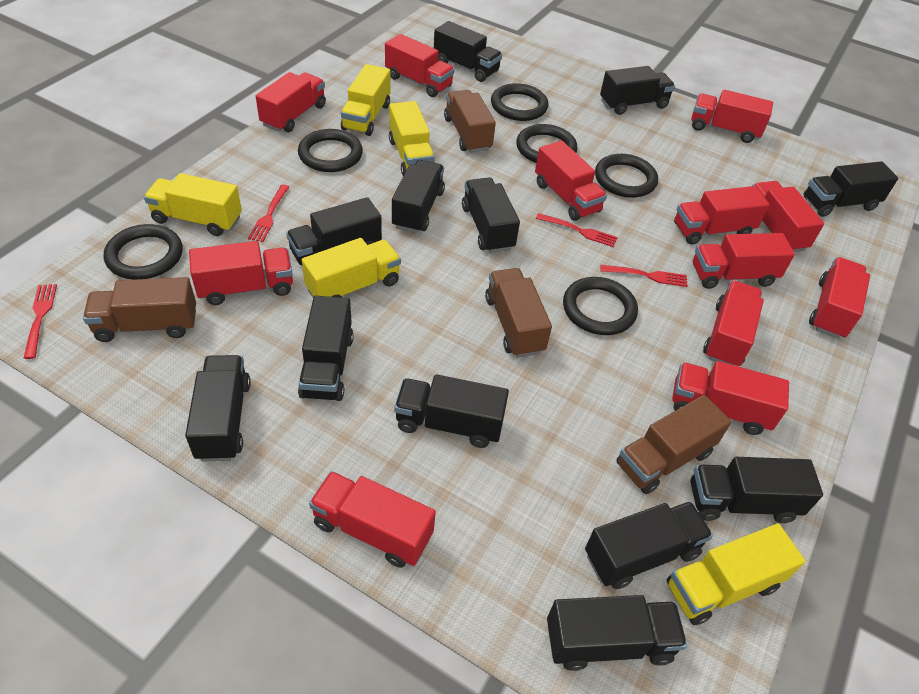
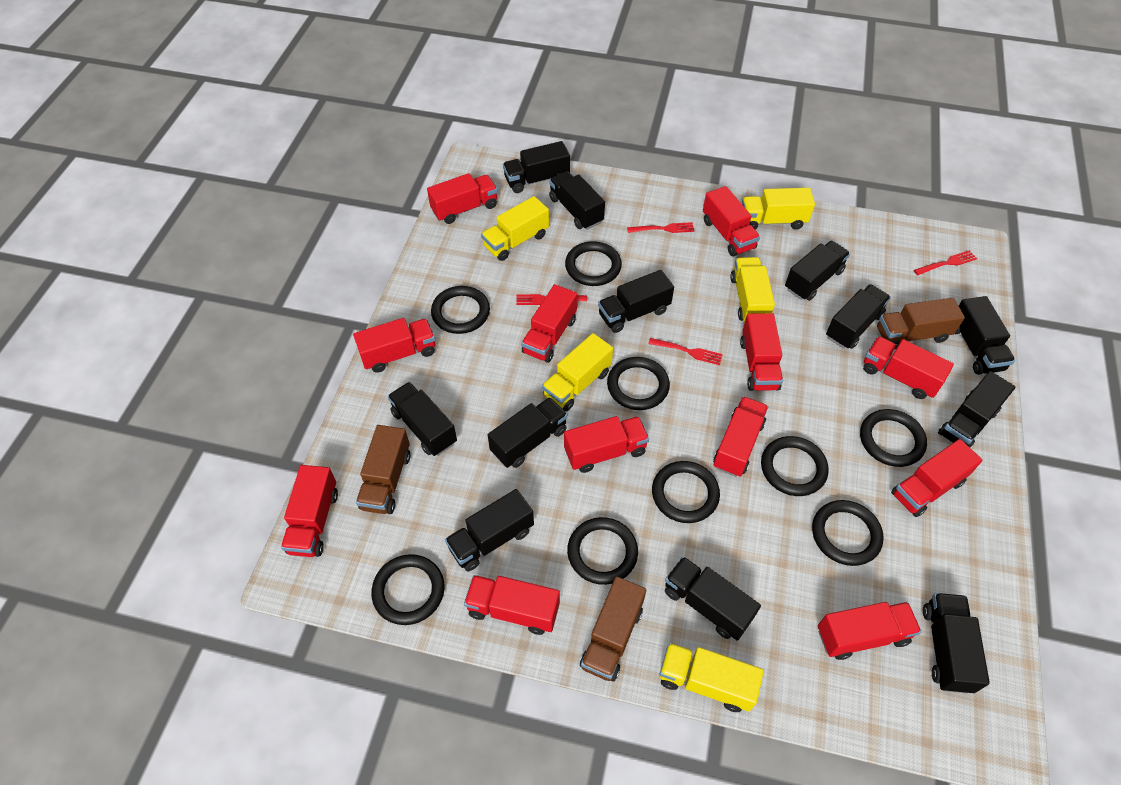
black ring: [104,224,183,280] [298,129,363,172] [491,83,548,121] [516,124,578,163] [563,277,638,335] [595,154,658,198] = 6 -> [371,554,445,625] [431,286,490,334] [565,241,622,286] [567,517,638,585] [607,357,670,410] [652,461,720,523] [761,436,828,496] [812,500,884,566] [860,409,927,467] = 9
brown truck: [83,277,196,342] [444,90,496,153] [485,268,552,357] [616,395,731,494] = 4 -> [356,425,411,514] [580,576,646,681] [877,298,965,349] = 3

